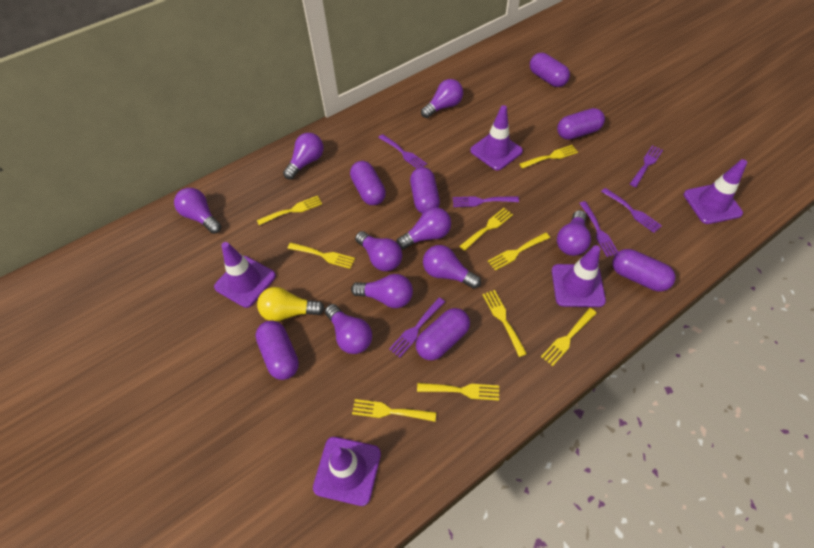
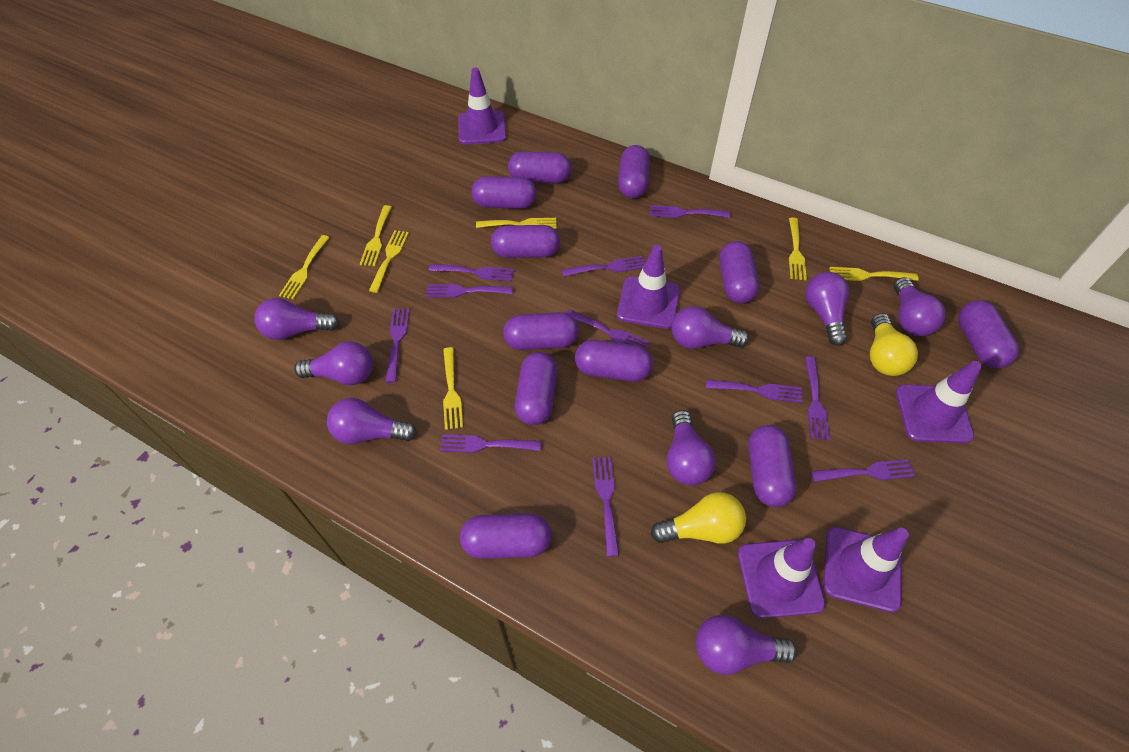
purple capsule: [255,320,299,380] [350,161,386,205] [410,167,440,214] [416,308,470,360] [530,53,570,87] [557,108,605,140] [613,249,675,291] = 7 -> [460,513,552,559] [471,176,537,209] [491,225,560,258] [503,312,579,350] [508,151,571,183] [515,352,557,425] [575,340,653,382] [618,145,650,198] [719,241,759,303] [748,425,796,507] [958,300,1019,368] = 11
purple fork: [378,134,427,168] [389,297,445,358] [453,196,519,207] [579,201,618,257] [601,188,662,233] [630,145,663,187] = 6 -> [385,308,410,383] [426,284,513,298] [429,264,514,282] [440,434,541,453] [562,256,645,277] [566,310,650,349] [592,457,619,557] [650,205,730,218] [706,379,803,403] [805,356,830,441] [811,459,916,482] = 11
purple light bulb: [174,188,221,234] [283,133,323,179] [325,304,372,354] [351,274,413,308] [355,231,402,271] [396,207,451,249] [421,79,463,118] [423,245,481,289] [557,210,591,256] = 9 -> [254,298,340,340] [294,341,373,385] [327,398,417,444] [667,410,716,485] [671,306,749,349] [696,615,797,675] [805,272,849,346] [894,277,945,336] = 8
yellow fork: [257,196,322,225] [287,243,355,269] [352,399,436,422] [417,383,499,401] [460,208,513,251] [483,290,527,357] [488,232,550,271] [519,145,578,169] [541,308,597,366] = 9 -> [279,235,330,300] [360,205,392,266] [369,230,409,293] [443,347,463,430] [476,218,557,229] [789,217,807,280] [829,267,918,281] = 7
yellow light bulb: [257,287,325,321] = 1 -> [651,492,746,544] [870,313,918,376] = 2

